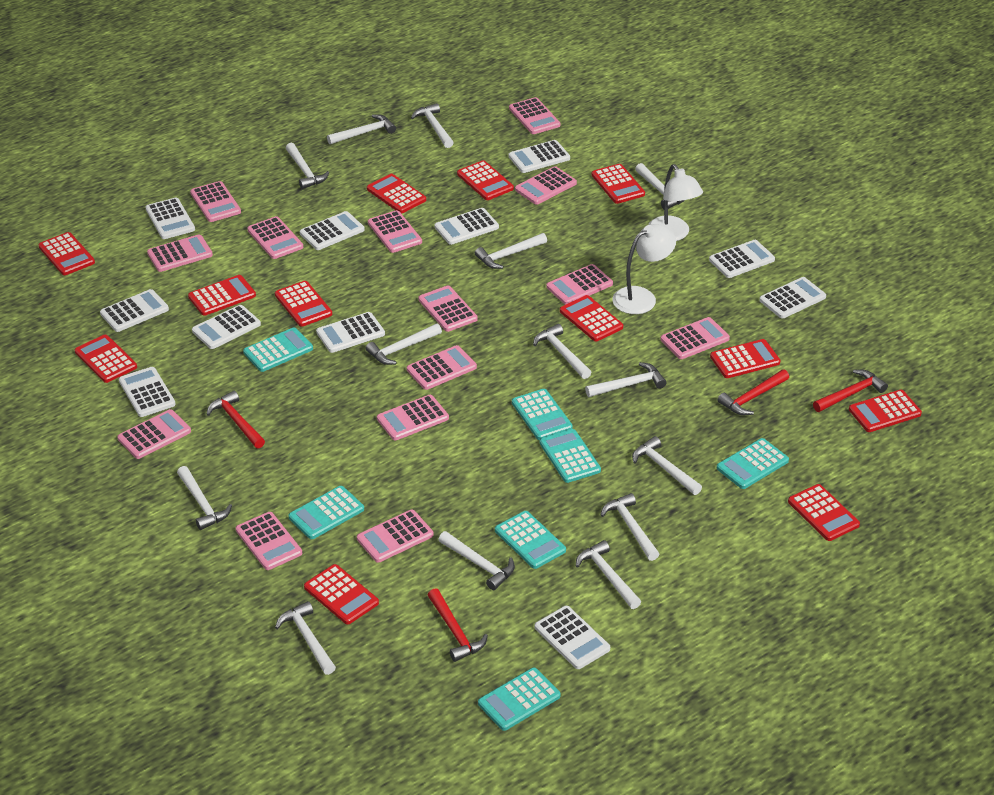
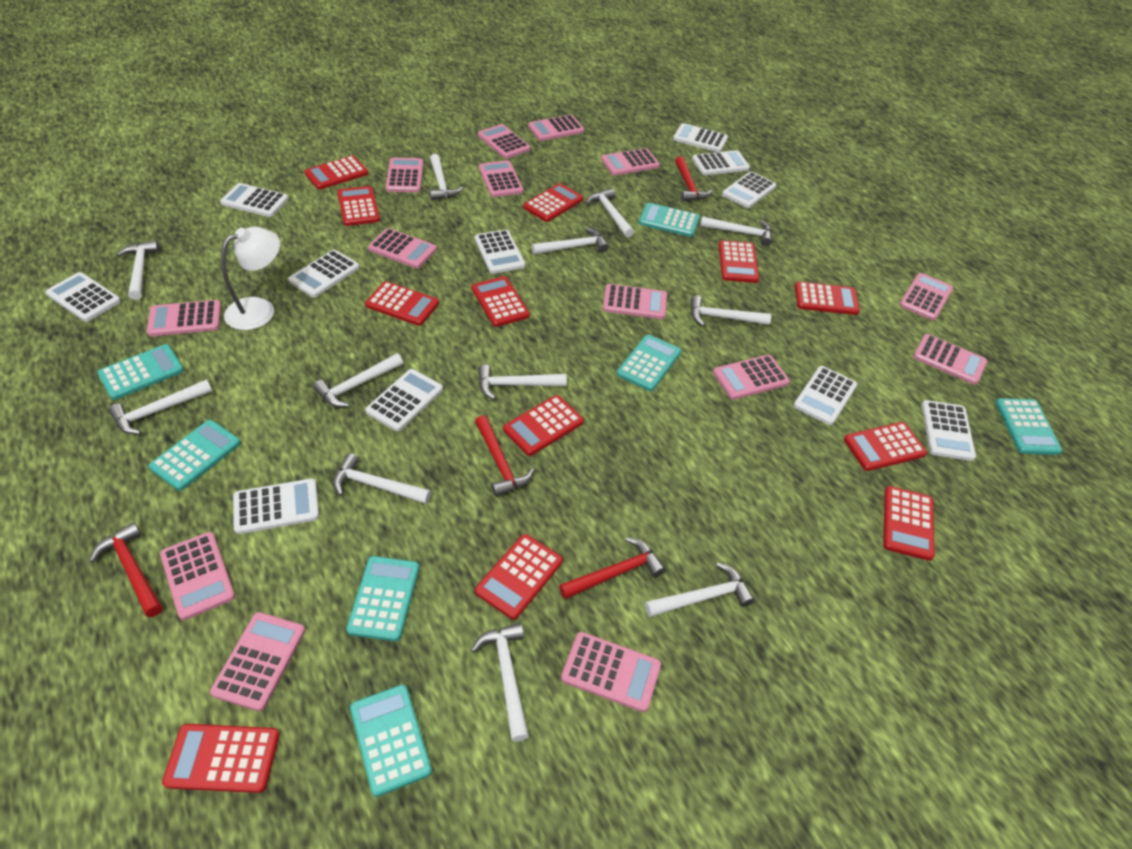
white hammer: [177,466,232,530] [275,601,336,675] [286,143,329,189] [327,114,396,144] [365,323,442,365] [411,103,454,148] [438,531,515,590] [475,233,547,269] [533,324,591,379] [576,540,641,609] [585,362,667,397] [601,493,659,561] [632,436,702,495] [635,163,685,209] = 14 -> [109,379,212,434] [117,241,160,300] [313,353,403,407] [333,453,431,504] [430,154,463,200] [471,623,529,742] [478,364,567,400] [532,228,609,255] [586,188,634,238] [645,563,755,617] [691,295,771,326] [700,216,772,246] = 12
white lamp: [612,224,676,314] [648,164,703,241] = 2 -> [221,227,280,330] = 1

